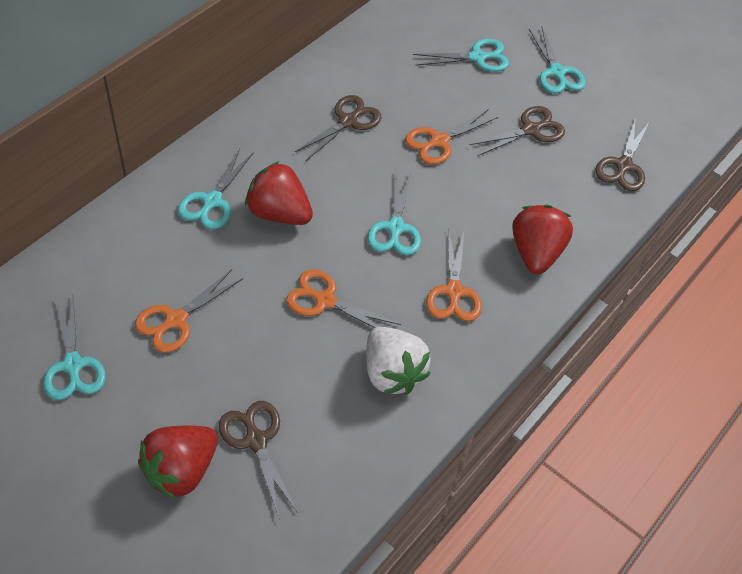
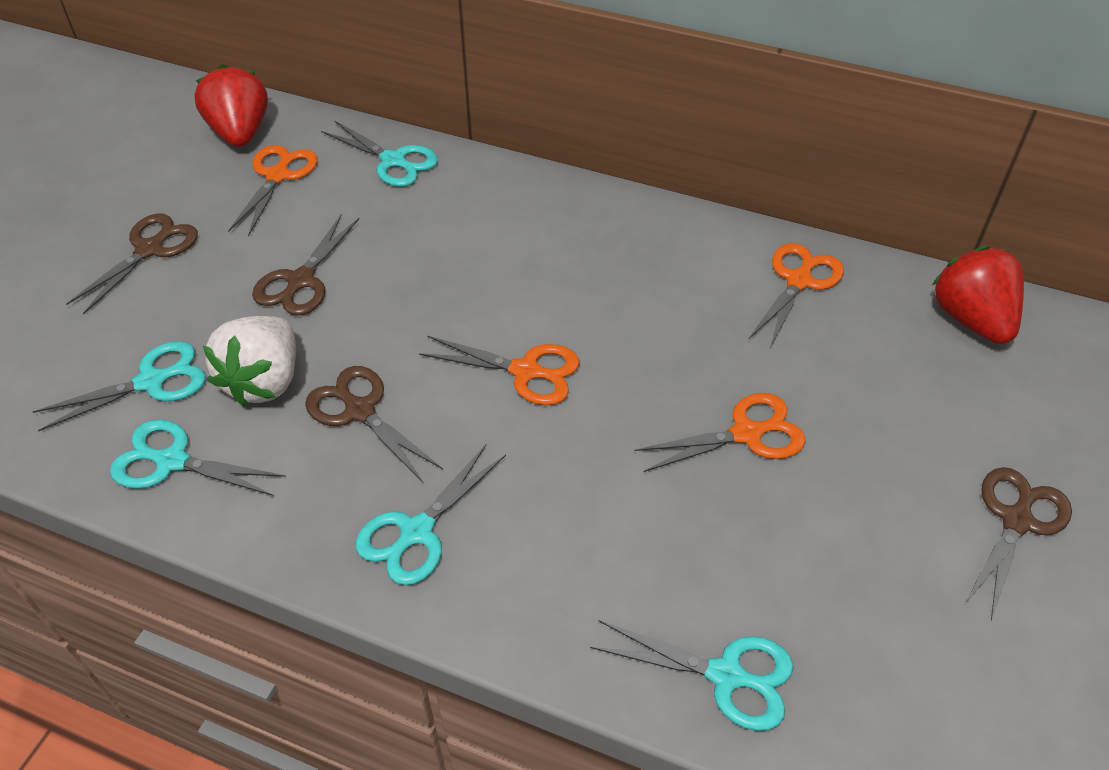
red strawberry: [138,426,218,500] [245,161,313,225] [513,205,573,274] = 3 -> [194,64,268,147] [932,246,1024,344] = 2

